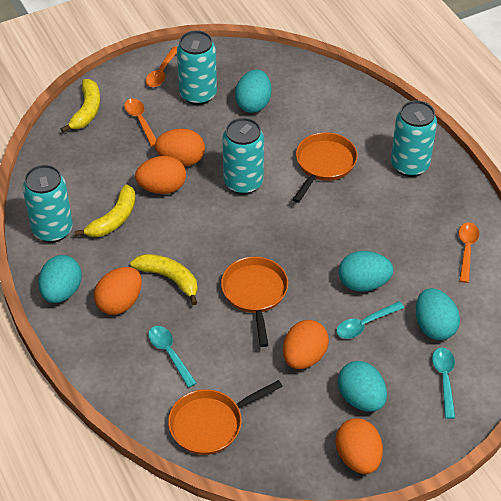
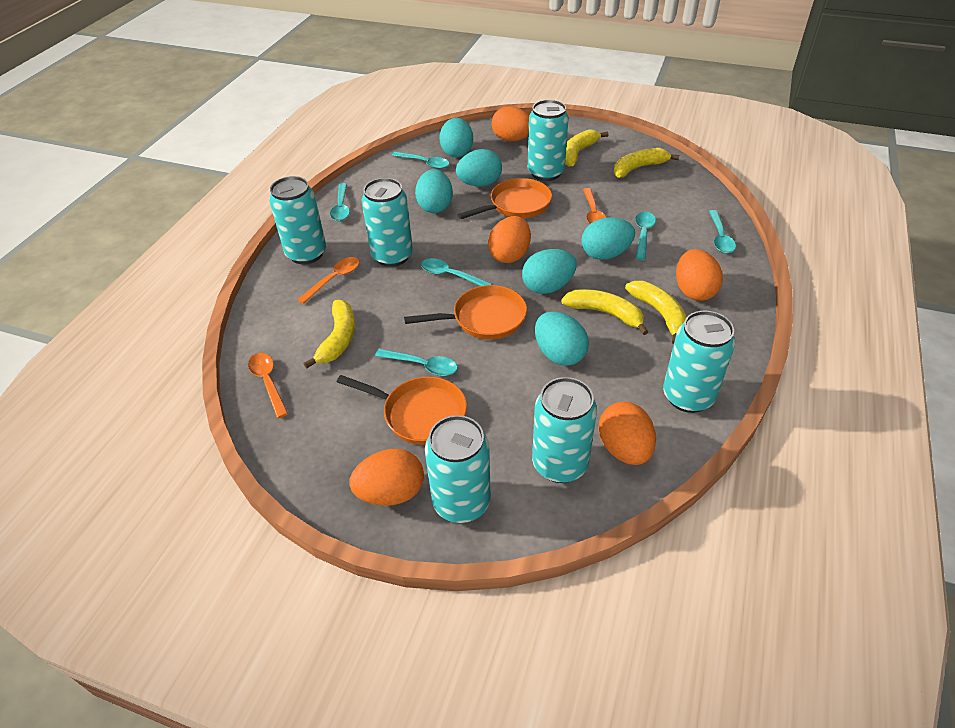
turquoise can: [23,165,73,243] [177,30,217,105] [222,118,264,195] [391,100,437,177] = 4 -> [269,176,326,264] [362,178,413,267] [425,415,491,523] [528,100,569,181] [532,377,597,483] [663,311,735,413] = 6
turquoise egg: [38,255,82,303] [235,69,271,113] [338,361,387,412] [339,251,393,292] [416,288,460,340] = 5 -> [415,169,453,213] [440,118,473,157] [456,149,502,187] [522,249,577,294] [535,312,589,366] [581,217,635,260] = 6
turquoise spoon: [148,326,197,388] [336,301,404,339] [432,348,455,419] = 3 -> [330,183,350,221] [375,349,458,376] [392,151,449,169] [421,258,492,286] [635,212,656,260] [709,210,736,254] = 6
yellow banana: [61,79,100,133] [75,184,136,237] [130,254,198,305] = 3 -> [303,300,355,369] [561,289,648,335] [565,129,608,167] [614,148,679,178] [625,281,687,344] = 5

